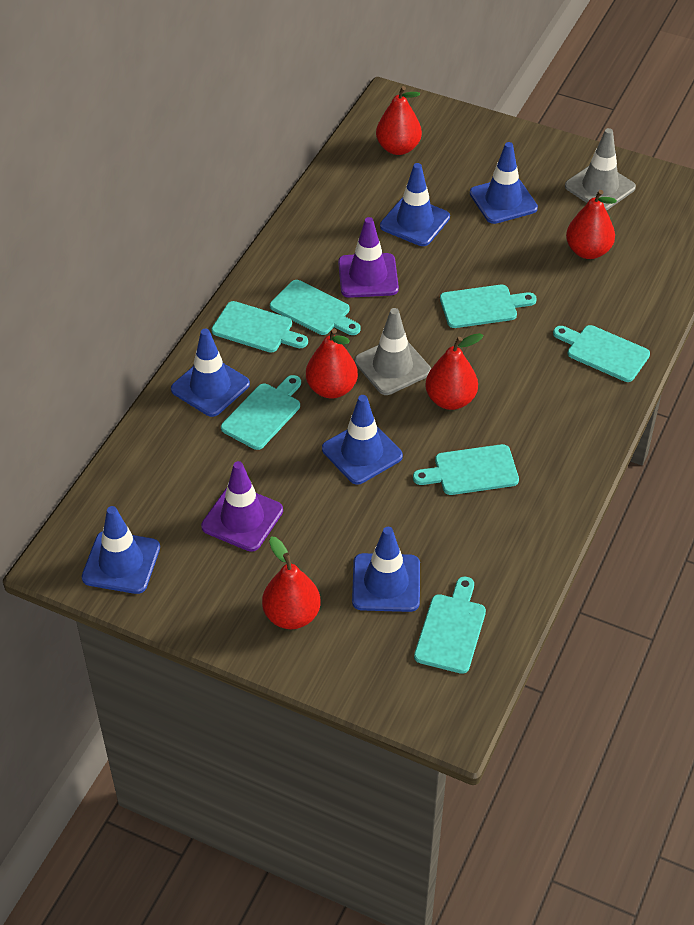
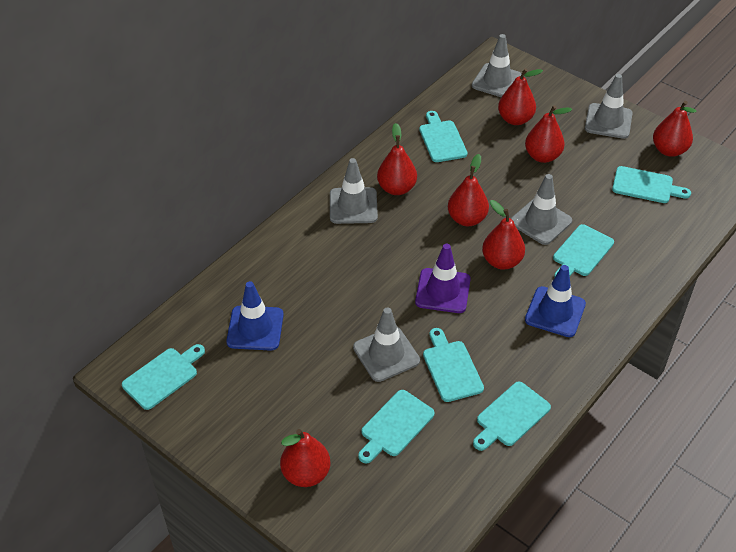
blue traffic cone: [82,506,160,594] [171,329,250,417] [322,395,403,485] [352,527,420,612] [380,163,450,246] [470,142,538,224] = 6 -> [226,281,284,351] [525,265,586,337] = 2
grey traffic cone: [355,308,431,395] [565,128,636,210] = 2 -> [330,158,378,224] [353,307,420,382] [472,34,522,97] [511,174,572,245] [585,74,633,139] = 5
purple traffic cone: [201,461,283,552] [338,217,399,298] = 2 -> [415,244,471,313] = 1
red pear: [262,537,320,629] [306,328,358,399] [376,86,422,155] [425,333,483,410] [566,190,617,259] = 5 -> [280,429,330,487] [377,123,417,195] [448,154,489,226] [482,200,525,270] [498,68,543,125] [525,105,572,163] [653,101,696,157] = 7

